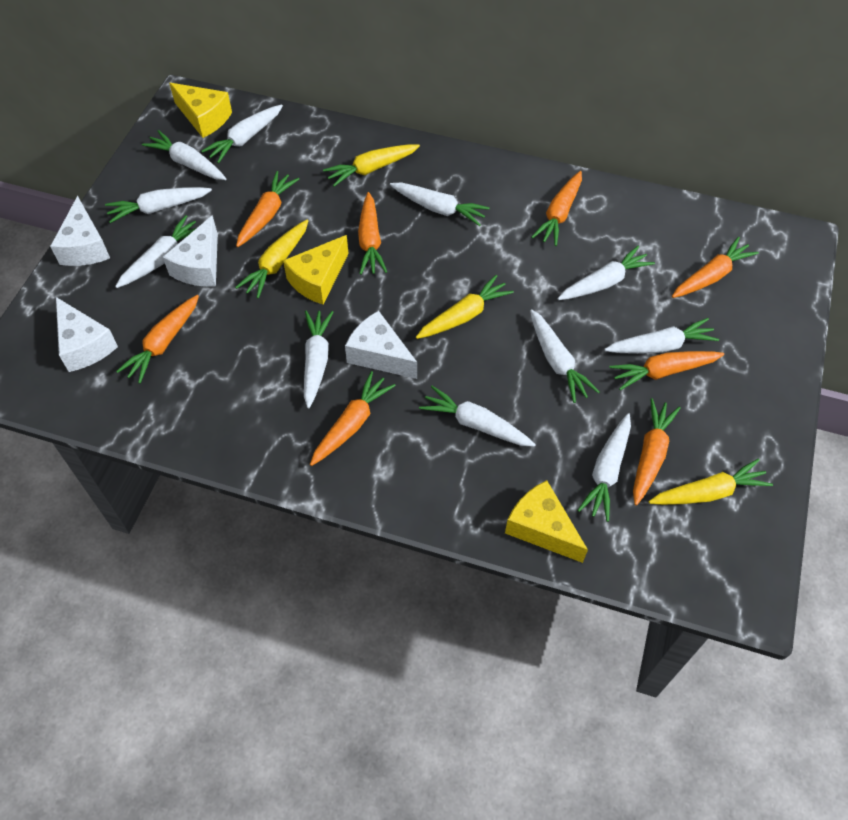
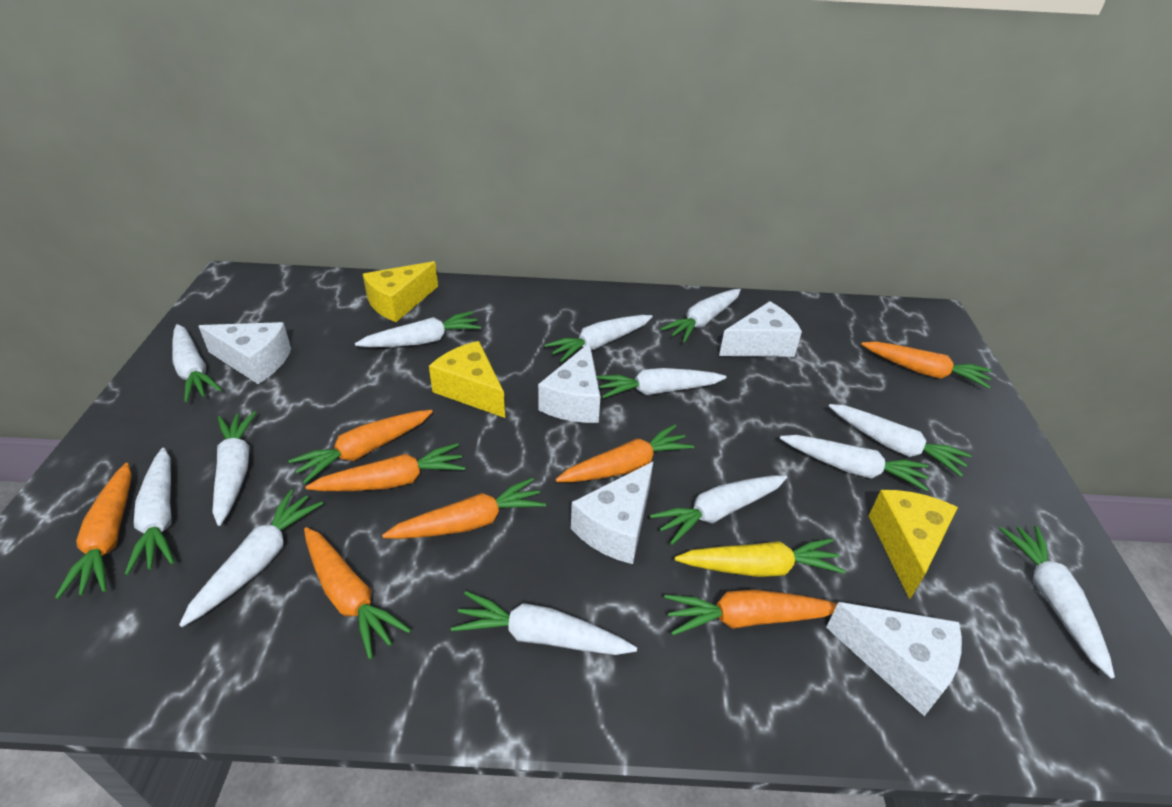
white carrot: [105,187,212,223] [115,215,196,288] [142,130,226,180] [201,105,283,164] [304,310,333,409] [390,183,490,226] [419,386,536,447] [530,309,600,403] [557,246,655,300] [578,413,631,522] [604,318,719,354] = 11 -> [125,448,174,575] [172,324,222,402] [179,490,323,627] [212,411,256,526] [355,311,481,347] [451,591,637,655] [545,315,652,362] [596,368,726,398] [650,475,787,545] [661,289,741,343] [780,435,929,491] [828,404,972,477] [999,526,1115,679] = 13
white cheese: [50,196,110,266] [56,297,118,372] [163,215,218,287] [345,311,417,379] = 4 -> [198,322,291,384] [538,343,600,423] [571,462,653,564] [719,301,802,357] [826,602,962,716] = 5
yellow carrot: [235,220,309,299] [323,144,420,187] [416,275,514,339] [649,459,773,505] = 4 -> [675,538,846,577] = 1

